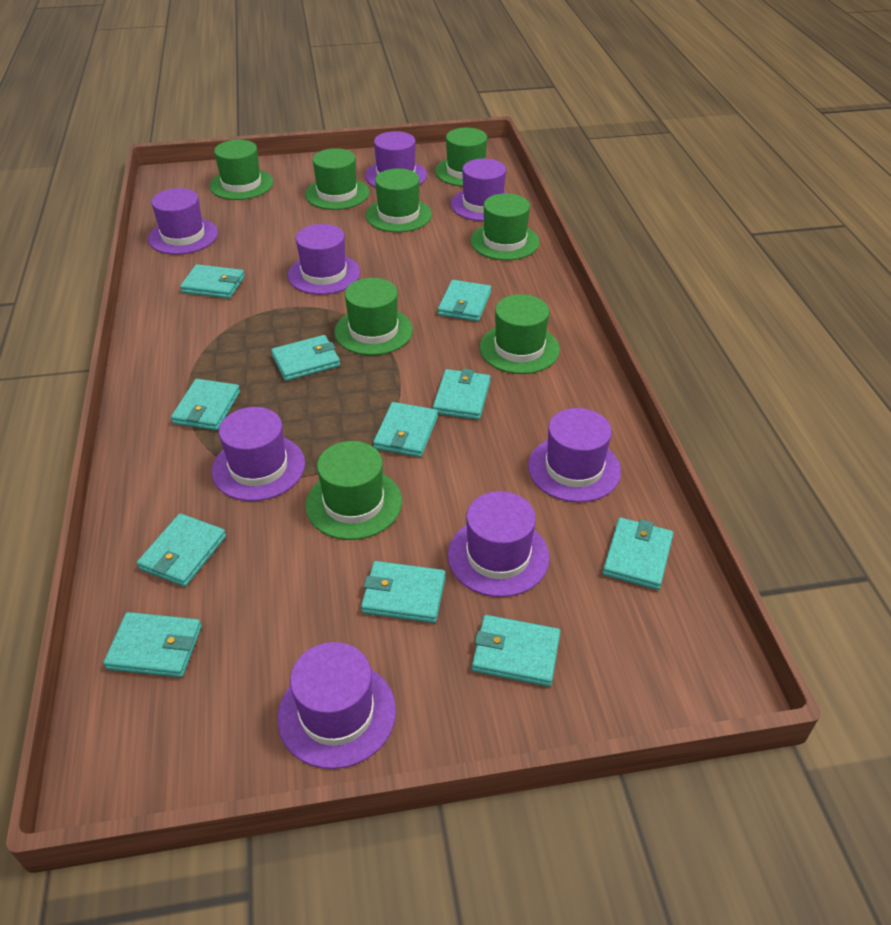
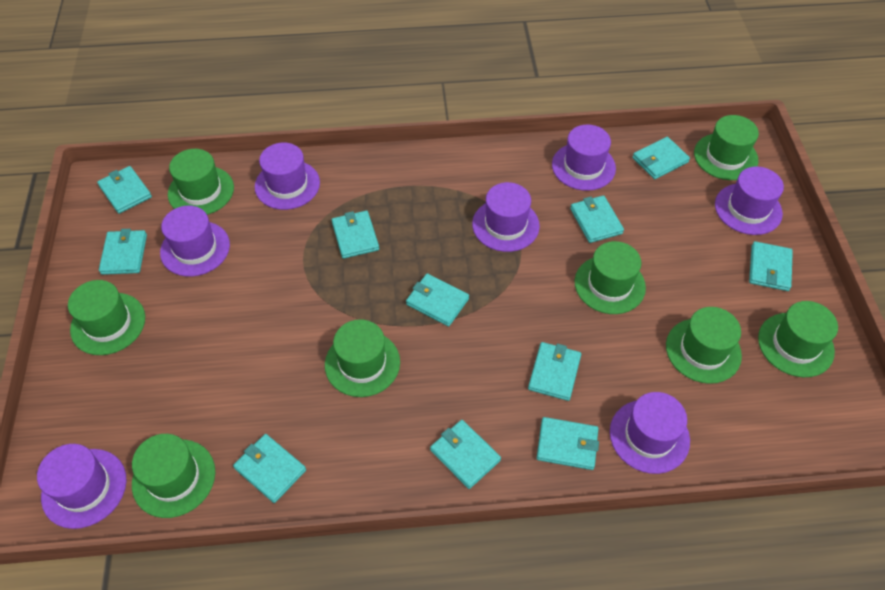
purple hat: [148,188,218,255] [212,407,305,501] [277,642,396,769] [288,224,360,295] [365,131,427,187] [448,491,550,597] [451,159,506,221] [528,408,621,502] = 8 -> [37,444,127,529] [160,206,230,276] [255,143,320,210] [472,182,540,252] [552,125,616,191] [610,392,690,474] [715,166,784,235] = 7

